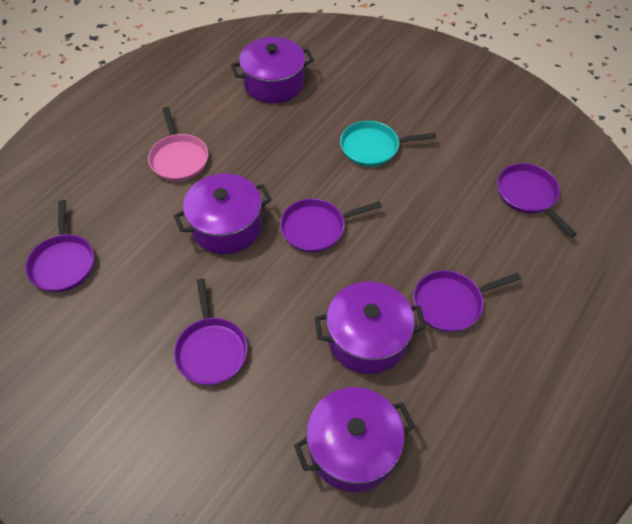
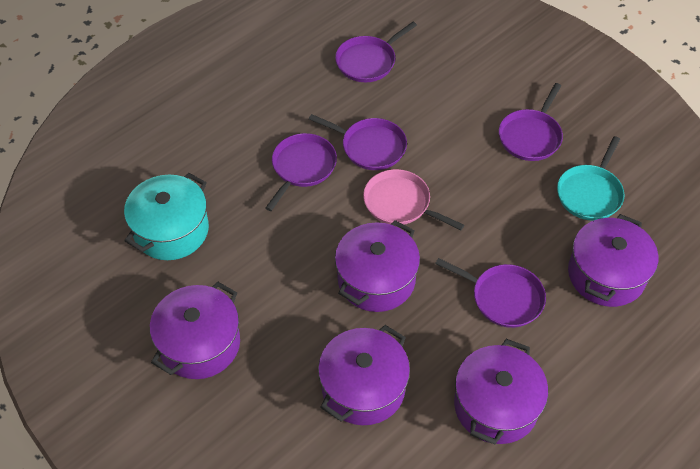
purple pot: [174,173,272,254] [231,37,314,103] [294,387,415,492] [315,281,426,374] = 4 -> [150,282,240,379] [318,325,410,425] [335,220,420,312] [454,339,548,444] [568,214,658,307] = 5
turquoise pot: none = 0 -> [124,173,209,260] = 1

